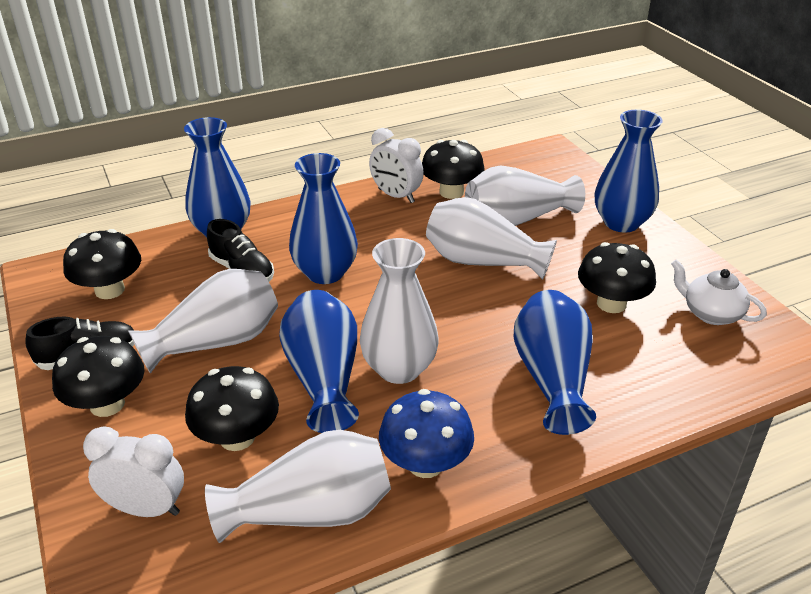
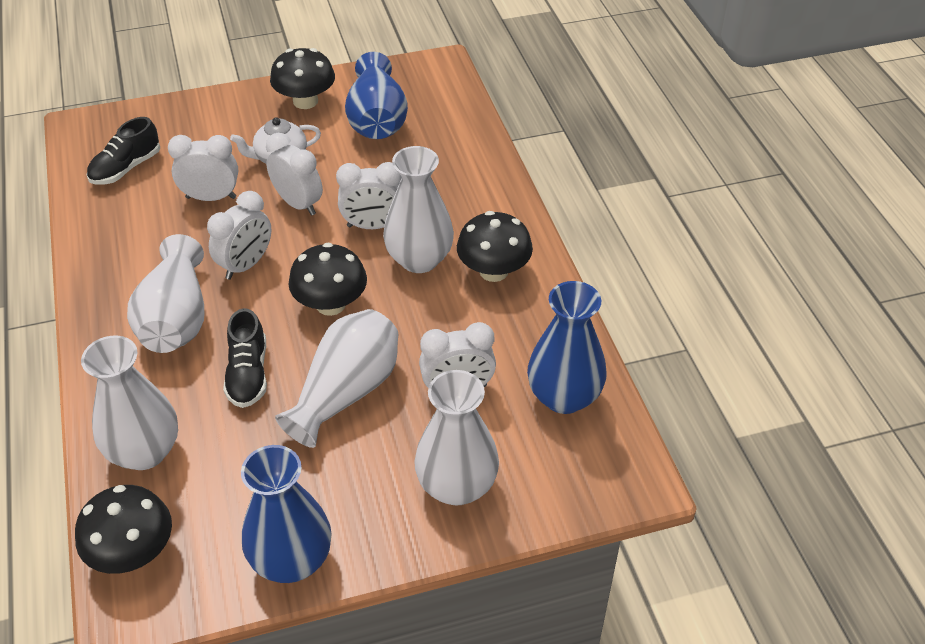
black mushroom: [52,336,144,417] [63,229,141,299] [185,366,279,451] [422,140,485,199] [578,242,656,313] = 5 -> [75,485,172,574] [270,48,335,109] [288,243,367,316] [457,211,533,282] = 4
blue mushroom: [379,389,474,478] = 1 -> none = 0
blue vase: [184,117,251,237] [279,290,359,433] [289,153,358,284] [514,290,596,435] [595,110,663,233] = 5 -> [241,445,332,583] [345,52,408,139] [527,281,607,414] = 3
white clock: [83,426,184,517] [369,128,424,203] = 2 -> [168,135,238,201] [207,191,271,280] [266,133,323,216] [336,162,402,229] [419,322,496,388] = 5

